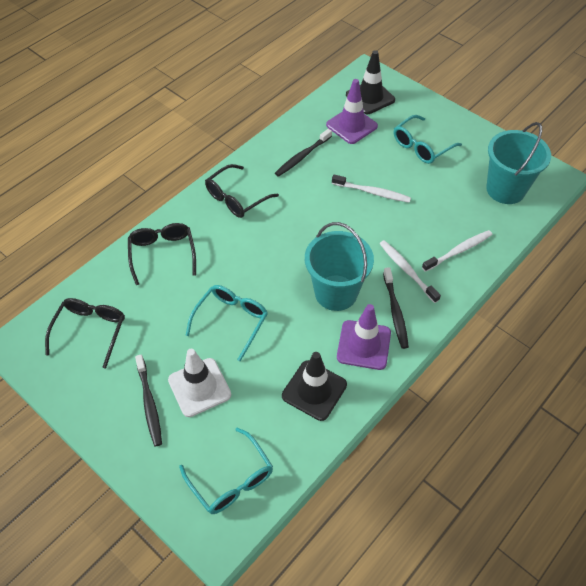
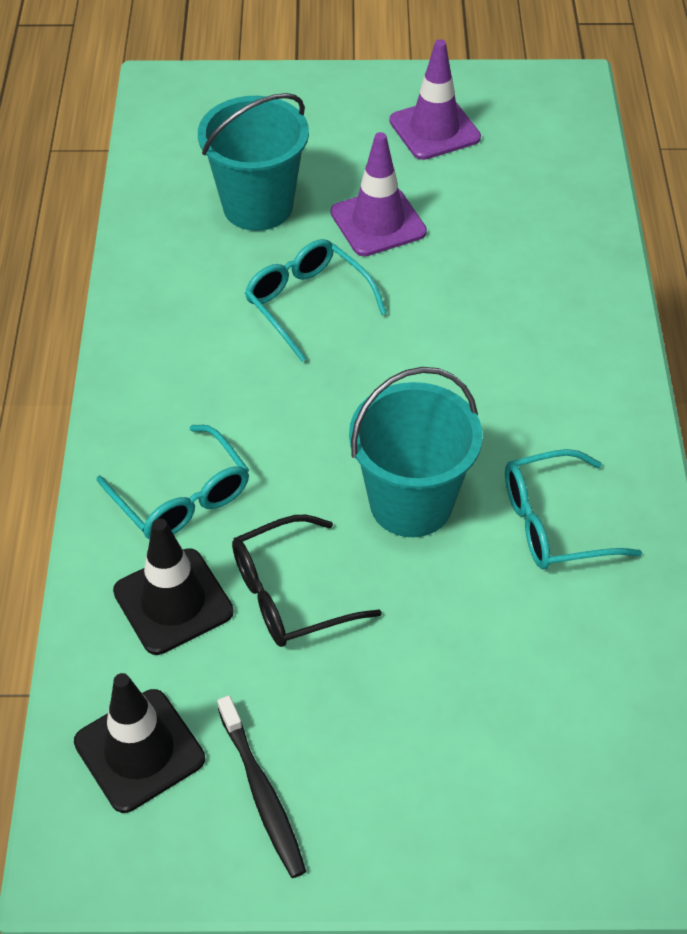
black glasses: [45,298,125,368] [128,223,196,285] [205,164,279,218] = 3 -> [232,515,382,647] = 1
black toothbrush: [135,355,162,447] [275,129,332,177] [383,267,409,349] = 3 -> [217,695,306,878] = 1
white toothbrush: [332,174,411,203] [380,240,441,303] [422,230,492,272] = 3 -> none = 0
white traffic cone: [168,349,231,417] = 1 -> none = 0

